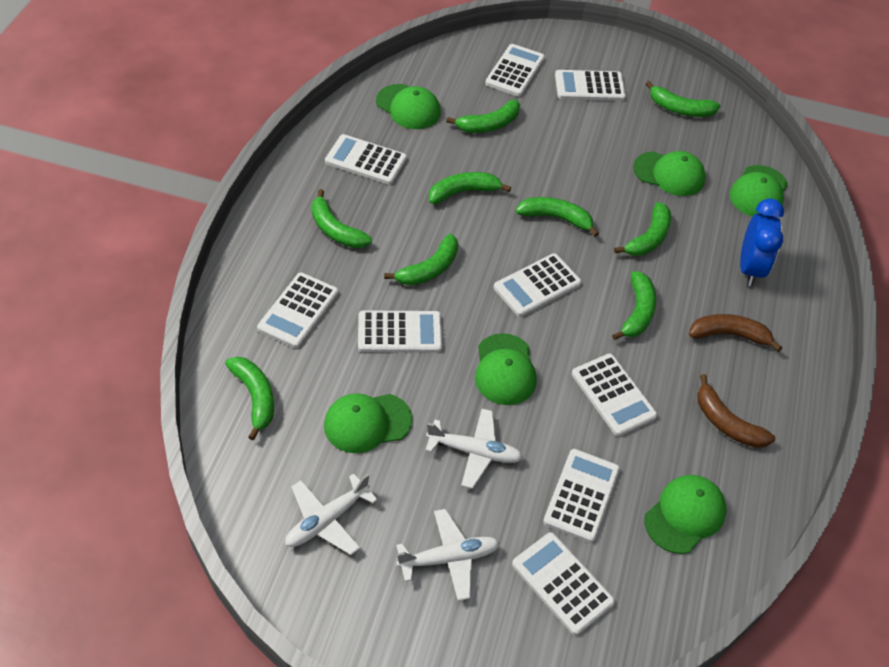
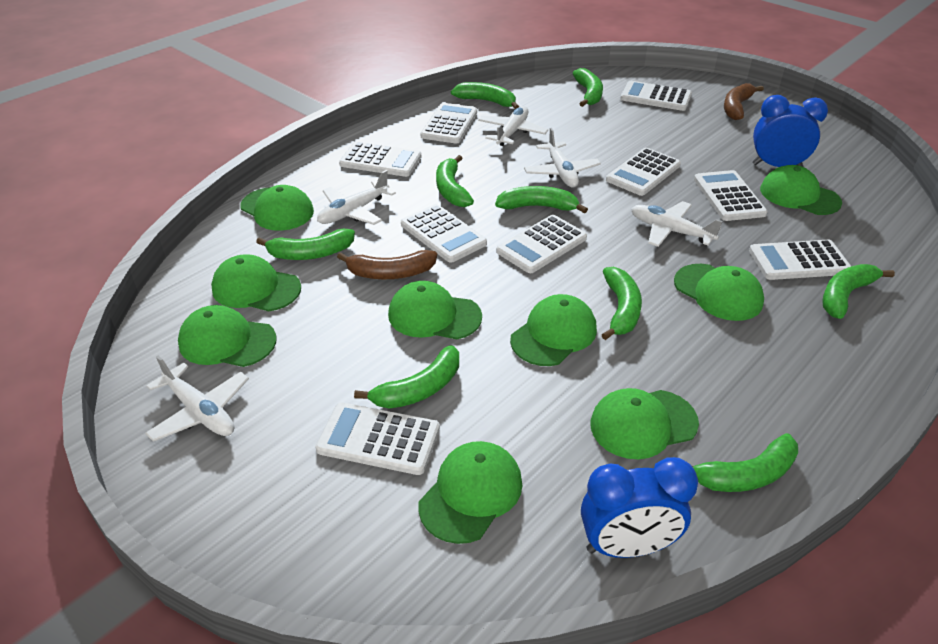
blue clock: [740,198,784,286] = 1 -> [581,457,698,558] [752,95,828,167] = 2
green cap: [324,393,412,453] [376,84,441,129] [475,333,537,405] [633,151,706,196] [644,475,727,554] [730,165,788,216] = 6 -> [178,305,276,367] [211,254,301,312] [240,185,314,231] [388,281,482,340] [418,441,522,544] [510,294,597,366] [590,388,699,459] [674,264,764,321] [760,165,842,215] = 9
white plane: [285,473,378,555] [396,509,500,601] [426,409,523,489] = 3 -> [145,356,249,442] [317,170,396,225] [478,106,548,146] [524,128,601,188] [631,201,723,247] = 5

